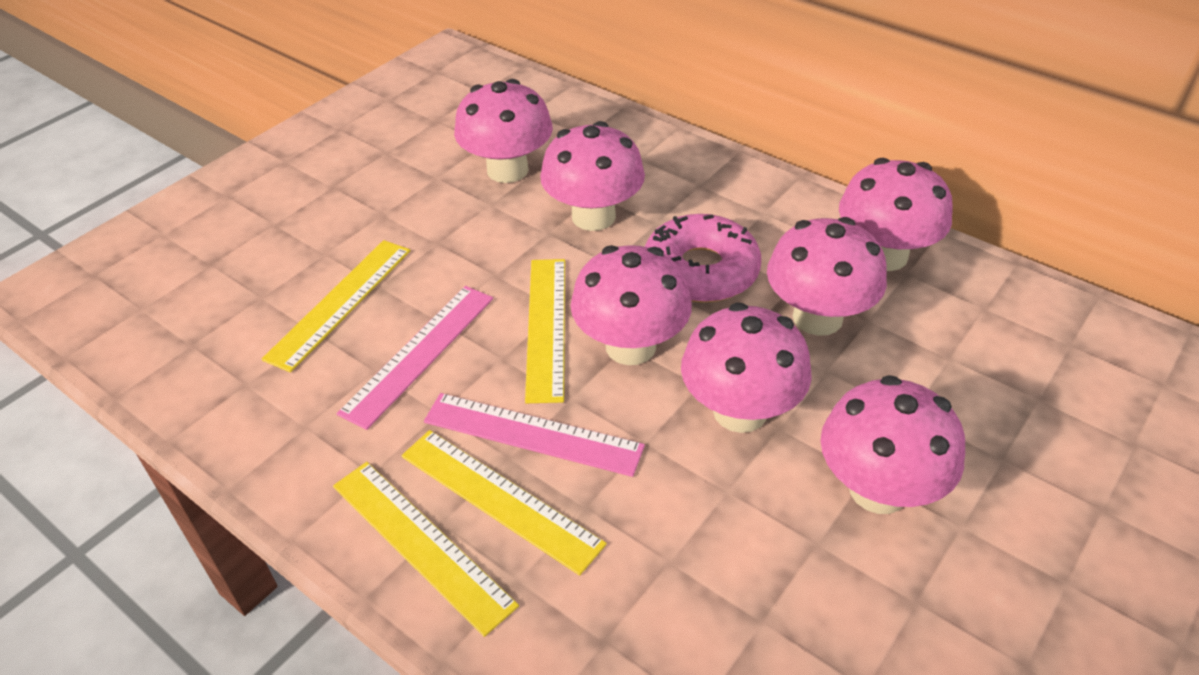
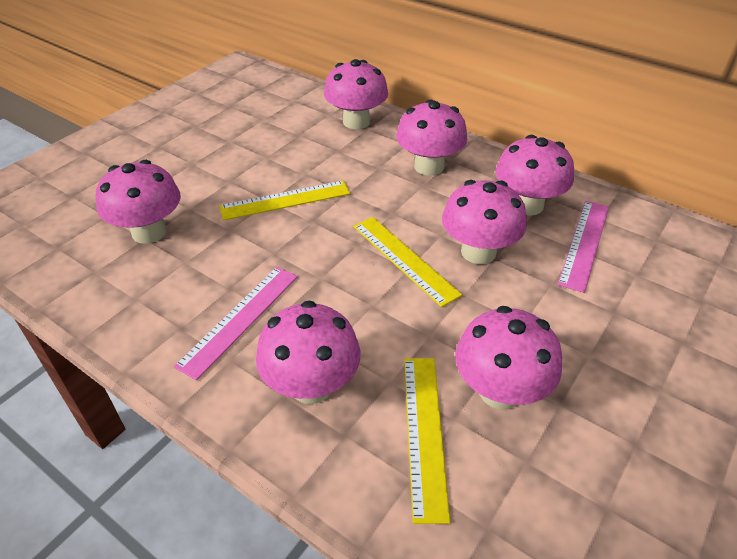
pink donut: [645,214,761,303] = 1 -> none = 0
yellow ruler: [261,240,411,372] [333,462,519,637] [402,430,607,575] [525,259,565,403] = 4 -> [219,181,350,221] [353,217,462,307] [404,358,450,524] = 3

